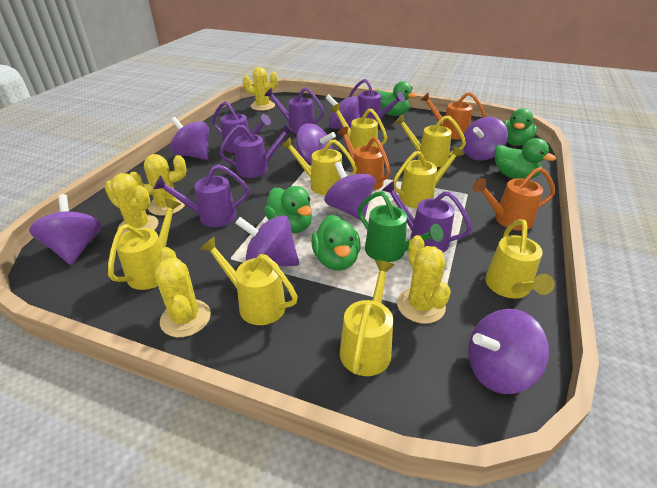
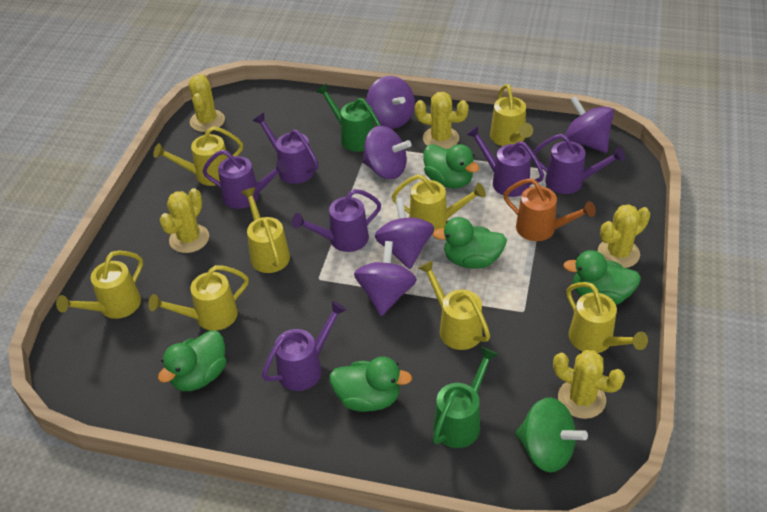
green spinning top: none = 0 -> [515,397,588,473] = 1
green watering can: [358,191,443,262] = 1 -> [316,83,381,152] [433,347,498,448] = 2
orange watering can: [337,127,391,191] [421,92,486,139] [472,167,555,231] = 3 -> [503,178,596,241] = 1
purple spinning top: [29,194,101,265] [170,117,209,160] [235,215,299,266] [296,123,336,165] [325,94,360,129] [325,161,375,220] [463,117,508,161] [468,309,549,394] = 8 -> [354,241,417,316] [362,126,411,179] [366,76,415,129] [374,198,434,269] [565,96,614,153] = 5

